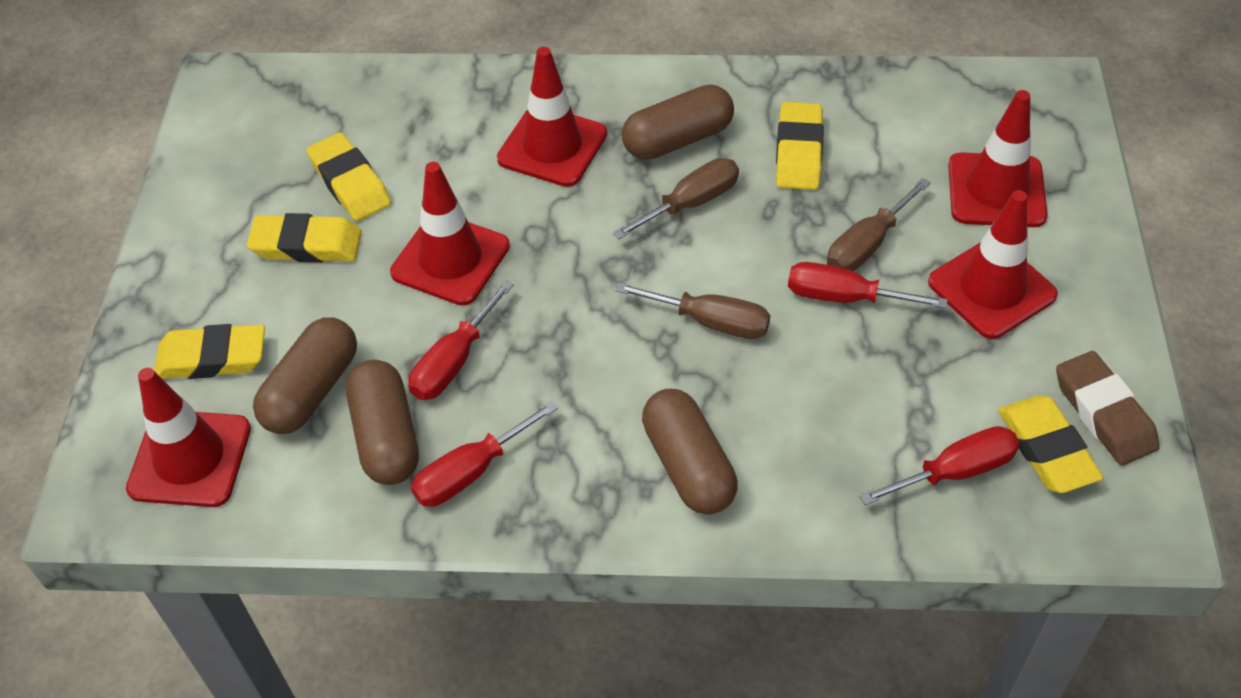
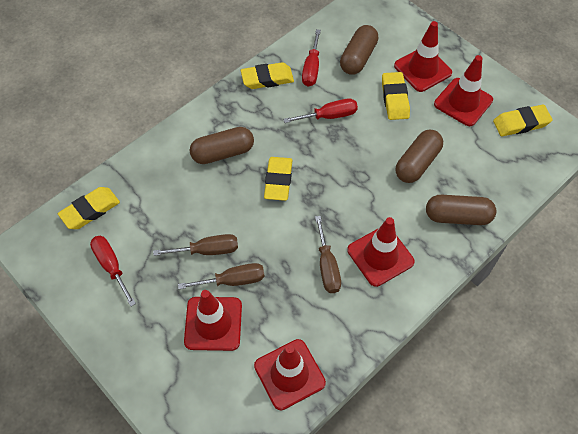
brown eraser: [1056,351,1159,466] = 1 -> none = 0
red screwdriver: [409,280,514,400] [411,400,558,507] [788,262,948,308] [859,426,1020,505] = 4 -> [90,236,136,306] [283,98,358,123] [302,29,321,87] = 3

